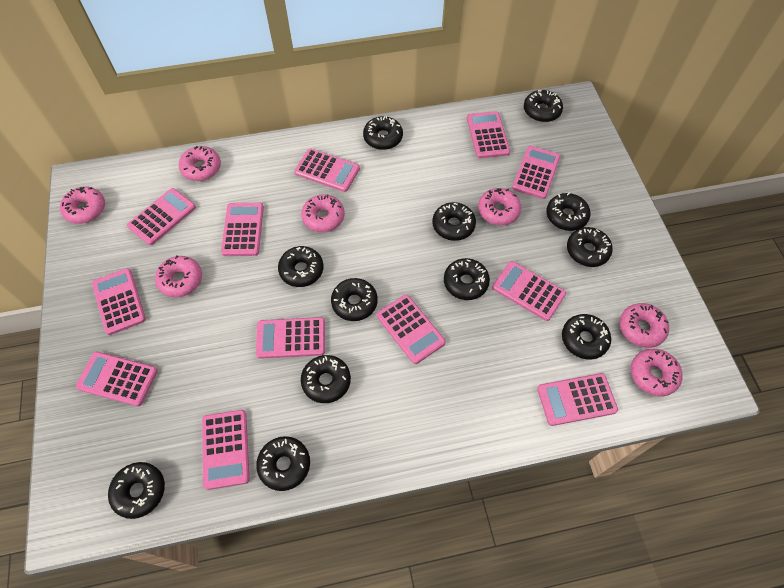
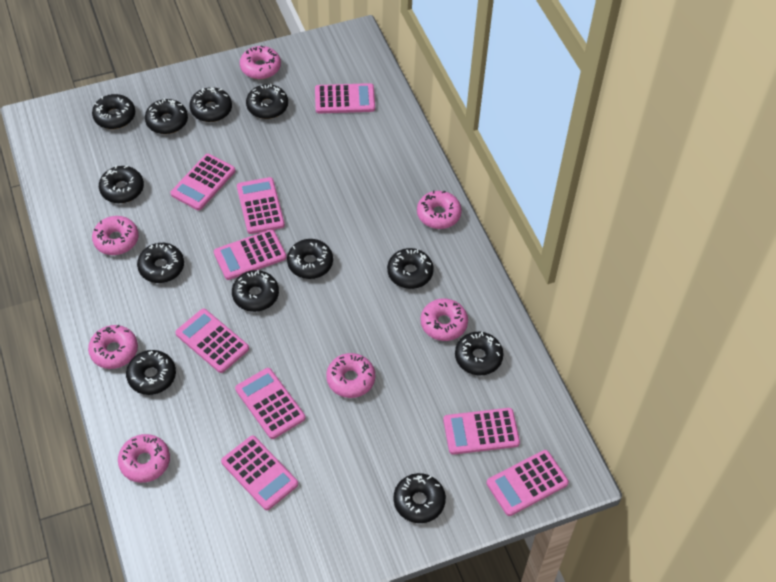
pink calculator: [76,351,158,406] [92,268,146,335] [127,188,196,245] [202,410,250,490] [221,203,264,256] [256,317,325,359] [294,148,360,192] [377,294,446,364] [467,111,510,158] [492,261,566,321] [512,146,560,199] [537,373,618,426] = 12 -> [171,154,236,210] [175,309,249,373] [214,229,287,280] [221,435,298,510] [235,368,305,439] [237,177,285,234] [315,83,375,113] [443,408,520,455] [486,450,569,516] = 9

